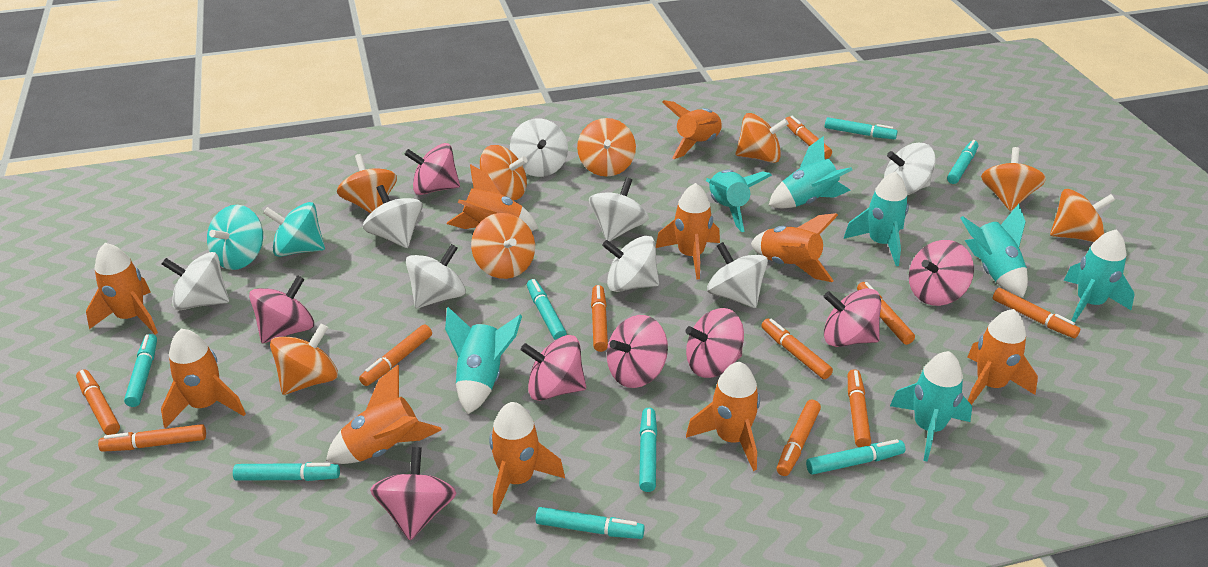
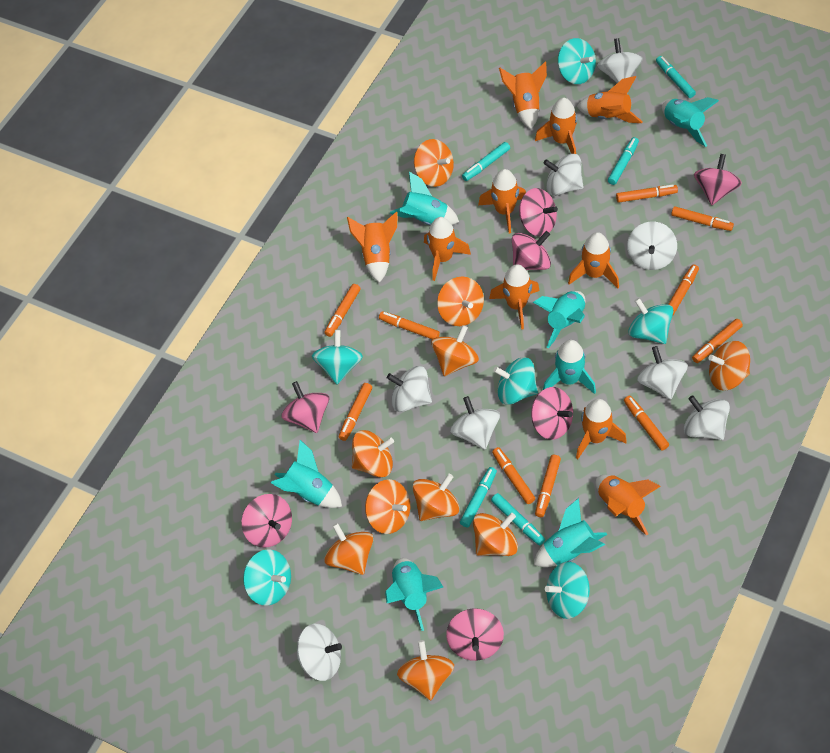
orange spinning top: [270,323,338,395] [337,154,397,213] [471,213,535,279] [480,145,528,200] [577,118,636,177] [736,113,789,163] [981,147,1046,211] [1050,189,1115,242] = 8 -> [324,523,373,575] [352,430,394,477] [365,479,410,534] [397,640,454,701] [412,474,459,521] [414,139,454,187] [431,325,479,376] [437,277,484,326] [473,513,518,556] [708,341,750,391] = 10
pink spinning top: [249,275,314,344] [370,447,456,540] [405,143,460,195] [521,335,586,401] [607,315,668,388] [685,308,744,378] [823,288,881,347] [909,240,974,306] = 8 -> [242,494,292,548] [281,381,330,433] [446,608,504,661] [512,231,551,270] [519,188,558,237] [531,387,573,440] [694,154,742,205] = 7
turquoise marker: [124,334,157,407] [233,462,340,481] [527,279,567,340] [535,507,645,539] [639,408,657,492] [806,439,905,475] [825,117,898,139] [947,140,978,184] = 8 -> [460,467,497,527] [462,142,510,181] [491,493,545,545] [608,137,639,185] [656,56,696,98] = 5
turquoise spinning top: [207,205,263,270] [263,202,325,257] = 2 -> [243,549,291,606] [312,330,363,384] [493,357,538,405] [545,562,590,619] [558,38,596,84] [628,298,673,344] = 6

